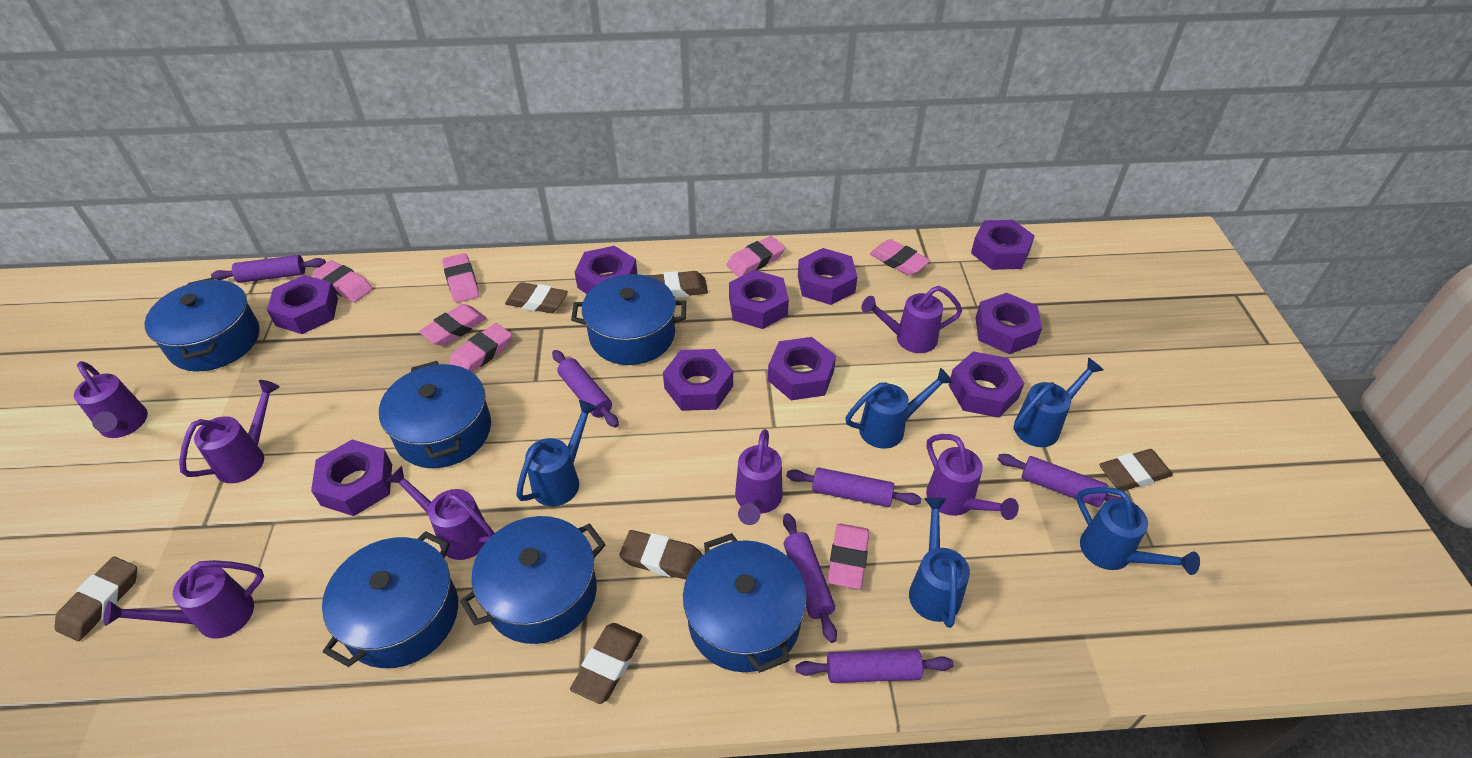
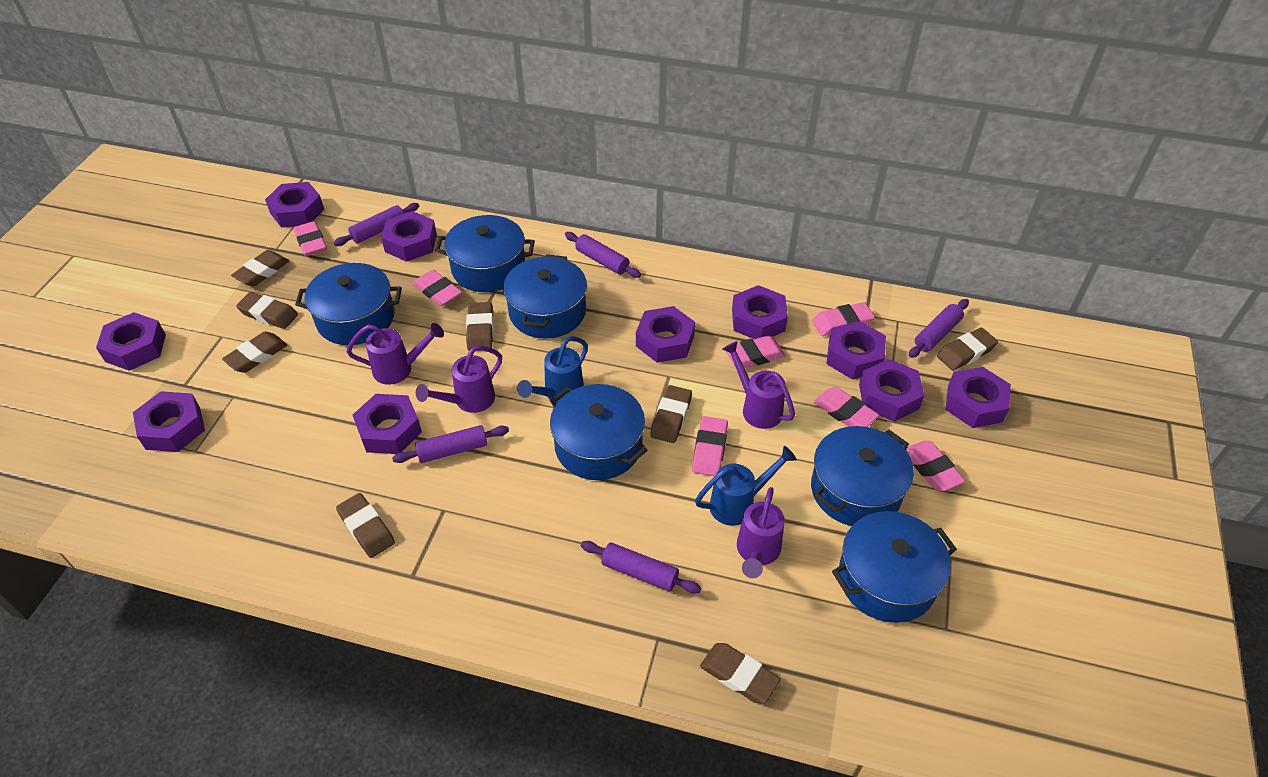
blue watering can: [516,400,598,506] [845,368,953,449] [909,497,970,628] [1014,358,1104,447] [1077,487,1200,575] = 5 -> [517,336,588,403] [695,446,797,526] = 2
brown eraser: [55,556,137,641] [505,282,568,313] [570,623,642,704] [619,530,703,580] [650,271,708,298] [1099,449,1173,491] = 6 -> [222,332,287,373] [231,250,289,287] [236,292,298,329] [336,493,395,558] [466,302,494,351] [650,385,692,443] [700,643,781,704] [937,327,998,371] = 8
purple rolling pin: [211,255,326,283] [552,350,619,428] [783,513,837,643] [786,467,921,507] [796,649,954,683] [998,454,1123,507] = 6 -> [334,203,419,246] [392,425,509,463] [565,232,641,278] [581,541,701,594] [909,299,969,358] = 5
purple watering can: [74,361,148,438] [104,560,264,639] [179,380,280,483] [386,466,494,560] [735,429,783,525] [861,286,962,353] [926,434,1019,520] = 7 -> [346,323,444,385] [416,346,502,413] [723,341,795,429] [737,487,785,578] = 4

